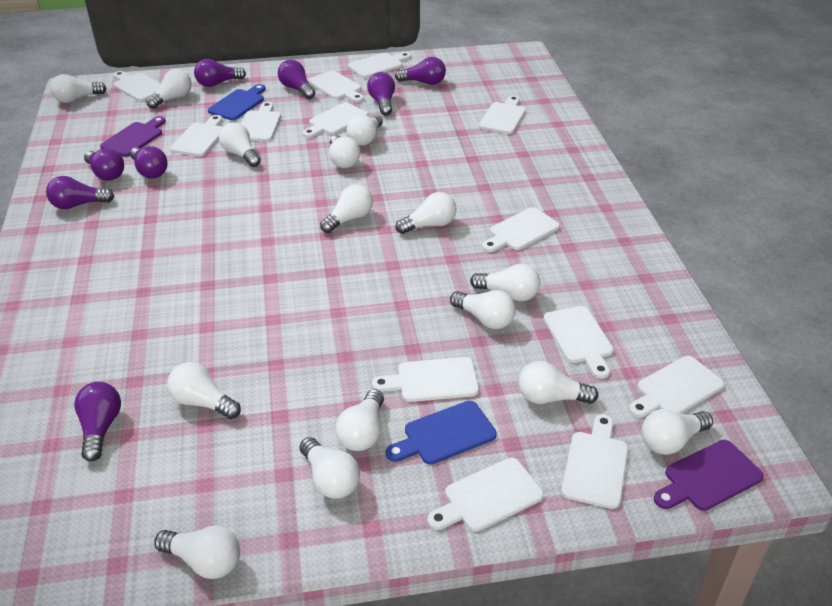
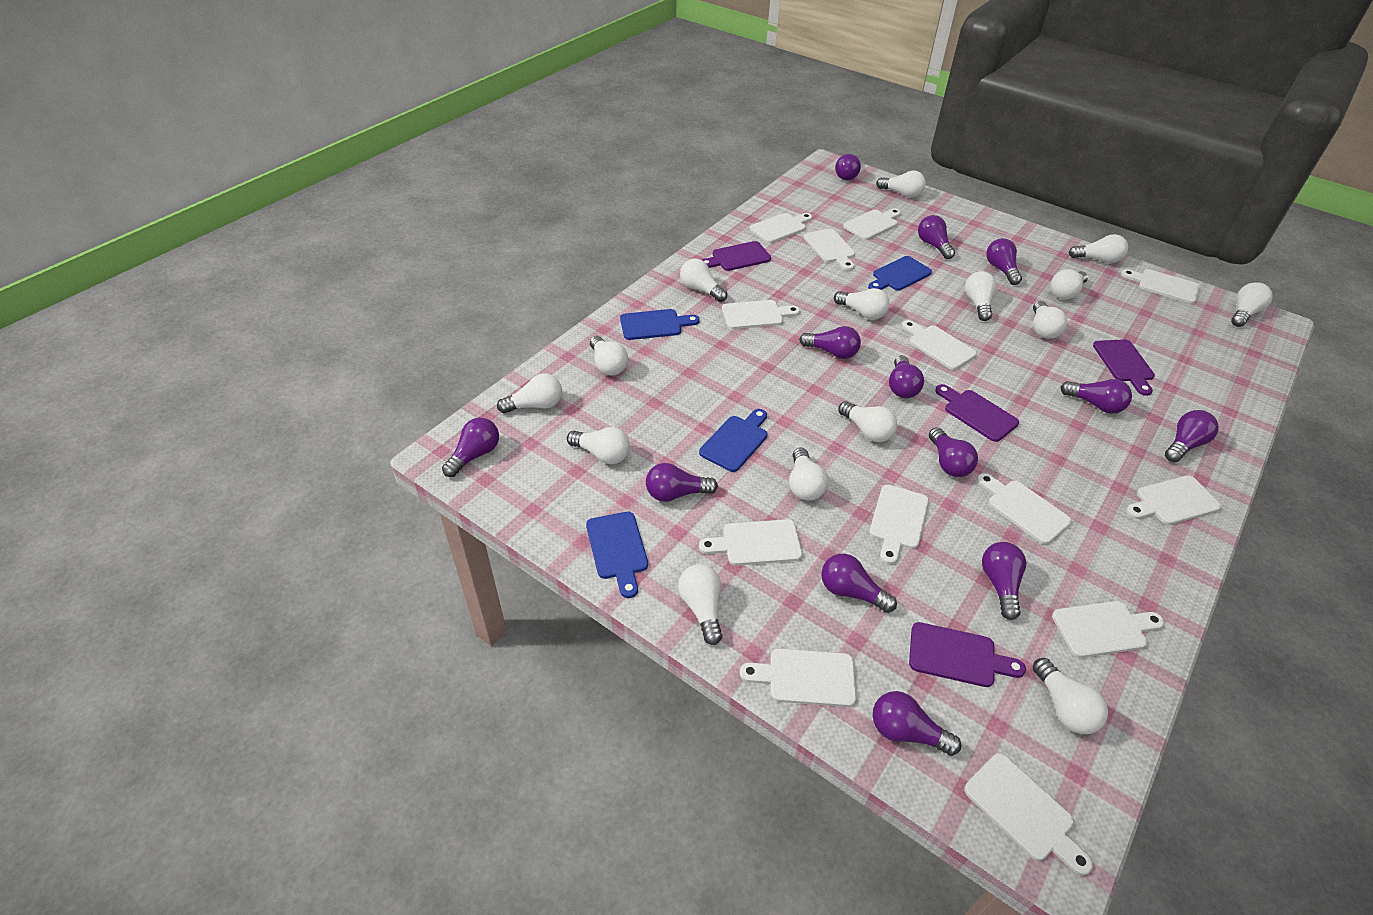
blue cutting board: [208,84,266,120] [386,401,497,464] = 2 -> [586,512,648,598] [620,309,700,340] [699,409,768,472] [868,256,932,291] = 4
purple cutting board: [100,116,166,157] [654,440,764,511] = 2 -> [702,241,771,271] [909,622,1026,687] [935,384,1019,442] [1093,339,1155,396] = 4
purple light bulb: [46,176,114,209] [74,382,121,461] [84,148,124,181] [130,146,168,178] [194,59,246,87] [278,60,315,99] [367,72,395,116] [395,57,446,85] = 8 -> [442,418,499,477] [646,463,718,502] [799,326,861,359] [821,554,897,613] [835,154,861,180] [873,691,961,756] [889,355,924,398] [918,215,955,259] [929,427,978,477] [982,542,1026,620] [986,238,1022,285] [1060,379,1132,414] [1165,410,1219,462] = 13

